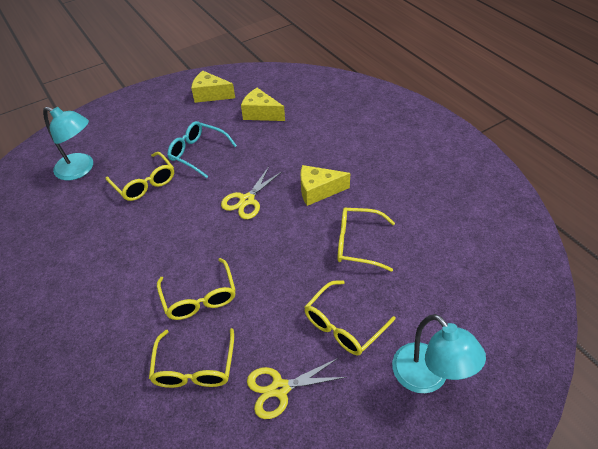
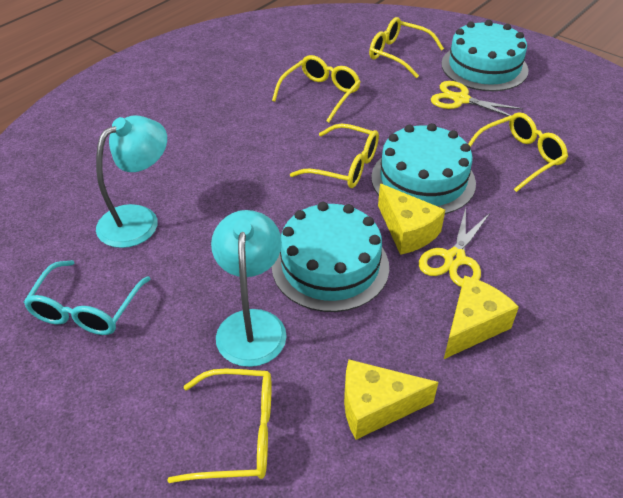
turquoise cake: none = 0 -> [272,202,389,312] [371,123,476,214] [441,20,528,91] = 3

